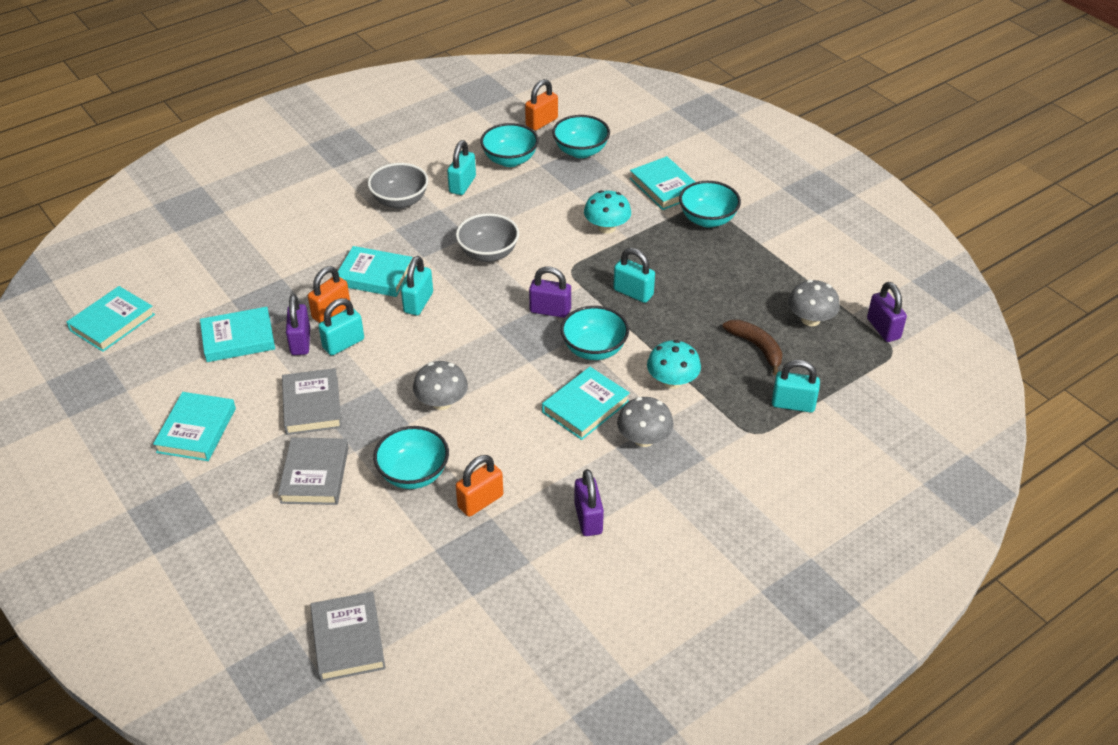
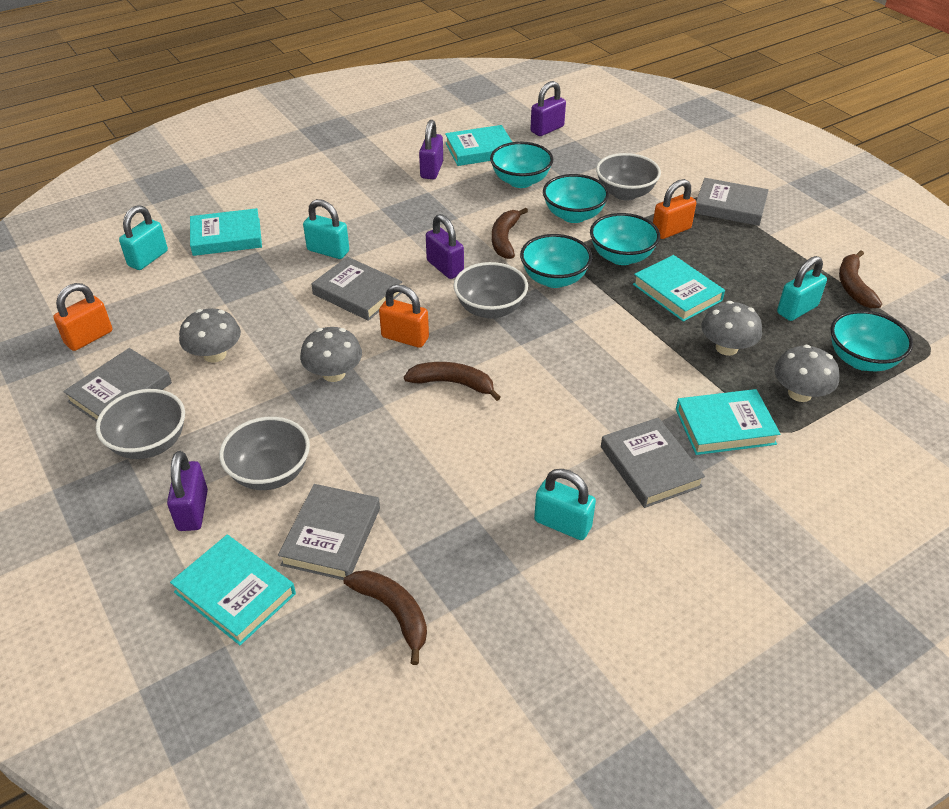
brown banana: [723,320,782,375] = 1 -> [344,570,427,665] [404,362,501,401] [492,208,528,259] [839,251,882,308] = 4
grey book: [278,438,348,505] [282,368,342,435] [310,591,386,682] = 3 -> [63,348,172,421] [278,484,380,580] [311,257,402,321] [601,417,705,508] [695,178,769,226] = 5
grey bowl: [368,163,428,209] [456,213,519,262] = 2 -> [96,389,185,459] [219,417,310,490] [453,262,528,319] [596,153,661,201] = 4
grey mushroom: [413,361,468,410] [617,397,674,447] [788,280,840,326] = 3 -> [179,308,241,363] [300,327,362,382] [701,301,762,356] [774,345,839,402] = 4
turquoise book: [67,286,155,352] [153,392,236,461] [200,307,275,362] [338,246,412,297] [542,367,630,440] [630,156,695,210] = 6 -> [170,535,296,645] [190,208,262,256] [445,125,512,166] [633,255,725,322] [676,389,780,455] = 5
turquoise mushroom: [584,190,631,234] [647,340,701,389] = 2 -> none = 0
turquoise padlock: [318,298,364,356] [401,256,433,315] [447,140,476,195] [613,248,655,303] [772,360,820,413] = 5 -> [119,205,168,270] [303,199,349,259] [534,469,596,540] [777,256,827,321] = 4

